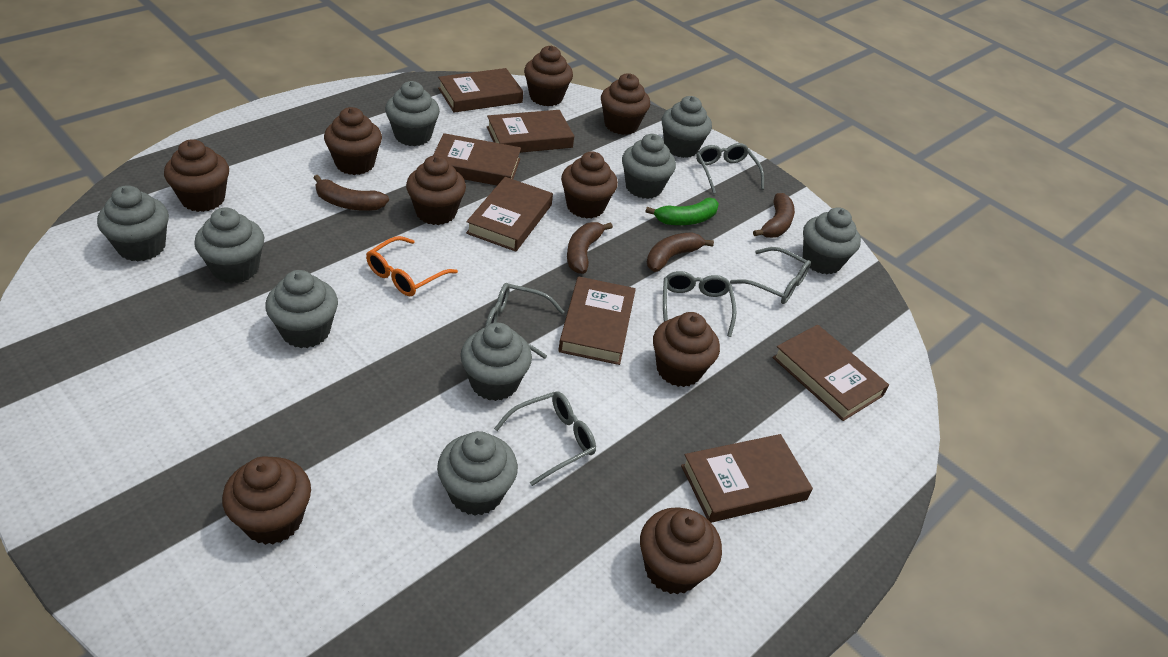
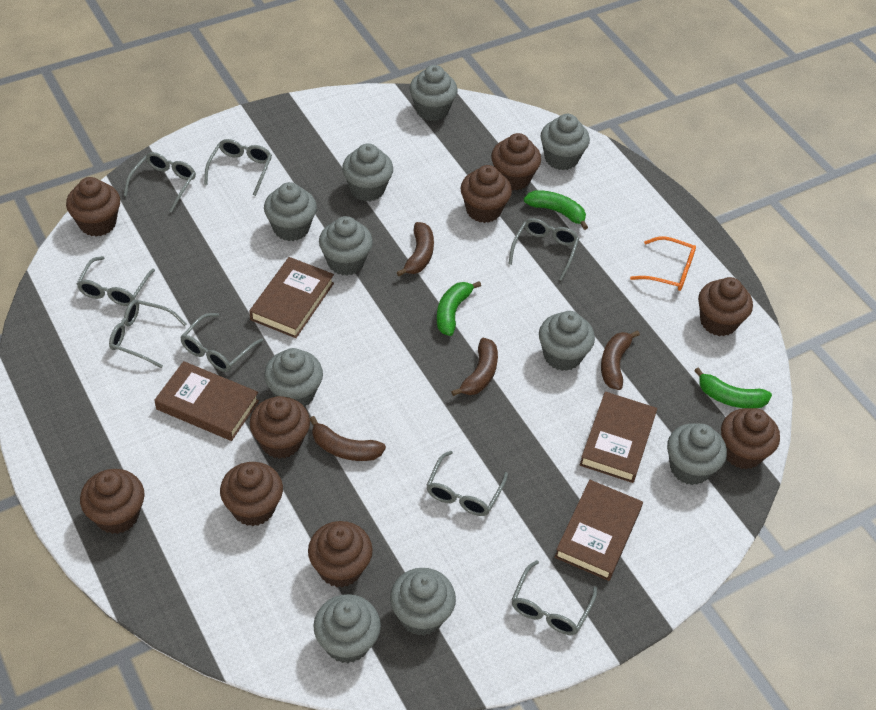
brown book: [433,133,521,185] [438,68,523,113] [466,177,553,252] [487,110,574,153] [558,276,636,365] [681,434,813,523] [773,325,889,421] = 7 -> [154,361,259,441] [249,257,334,338] [555,480,643,581] [580,391,657,483] = 4
green banana: [645,198,719,225] = 1 -> [437,281,481,336] [524,190,588,230] [694,367,772,408] = 3
grey cupcake: [97,185,169,262] [194,208,264,284] [265,270,338,348] [385,81,440,146] [437,431,518,516] [460,323,532,401] [622,134,676,199] [662,96,712,158] [803,207,861,275] = 9 -> [264,182,317,241] [264,348,323,407] [314,594,381,663] [319,216,373,276] [342,143,393,201] [390,568,456,635] [409,65,457,121] [539,311,595,371] [540,114,590,170] [667,423,727,485] = 10
grey glasses: [485,283,564,359] [494,391,596,486] [663,271,736,337] [696,143,764,194] [730,247,811,304] = 5 -> [77,256,155,306] [109,300,187,368] [124,152,196,212] [180,313,263,372] [204,139,272,196] [426,451,508,516] [508,218,579,281] [512,560,597,635] = 8

